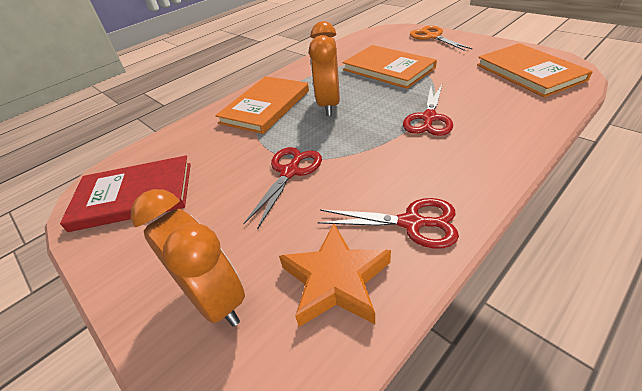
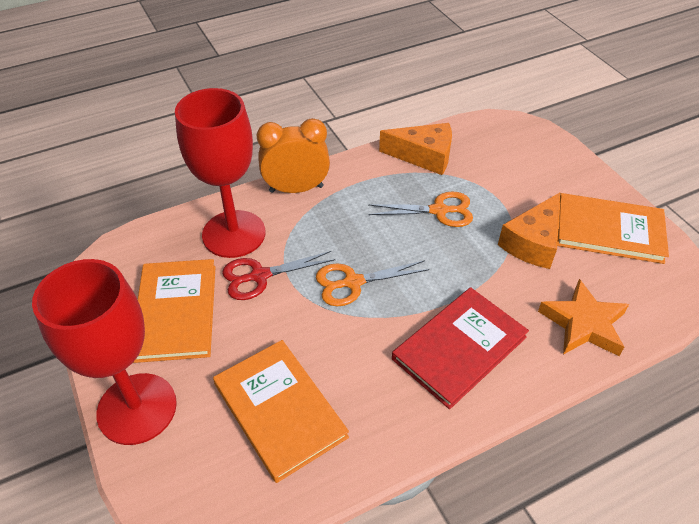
orange cheese: none = 0 -> [379,123,452,175] [498,193,560,269] = 2
orange clock: [131,189,245,327] [309,21,340,116] = 2 -> [257,118,330,193] = 1
orange scissors: [410,26,473,51] = 1 -> [316,260,429,306] [368,192,473,227] = 2
red goblet: none = 0 -> [32,259,177,445] [175,88,265,258] = 2
red scissors: [243,147,322,229] [318,198,459,249] [403,85,453,136] = 3 -> [222,251,335,300] = 1

